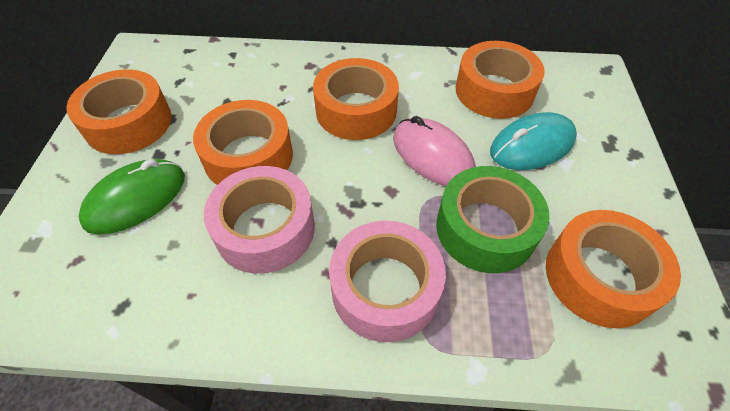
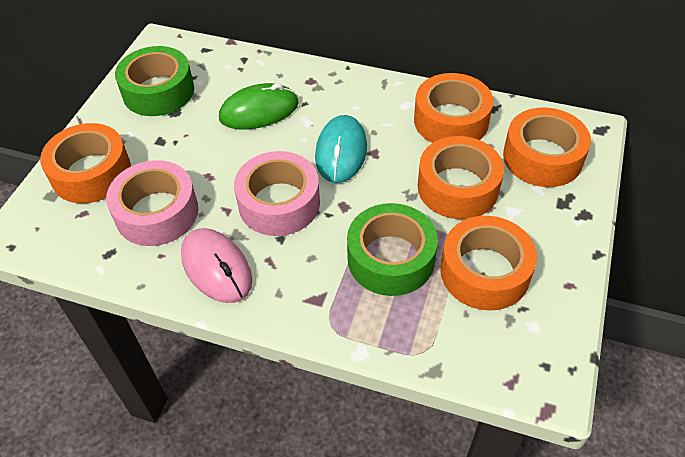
green tape: [436,166,550,273] = 1 -> [115,46,194,116] [347,203,438,296] = 2

